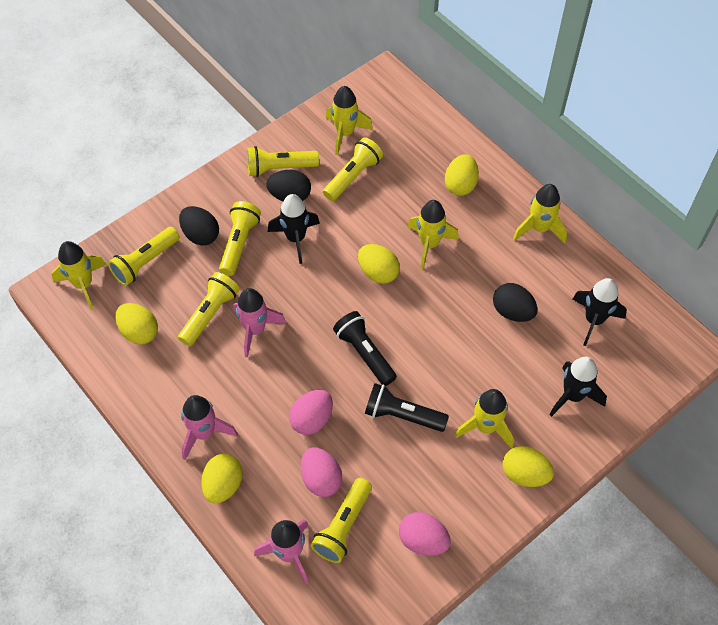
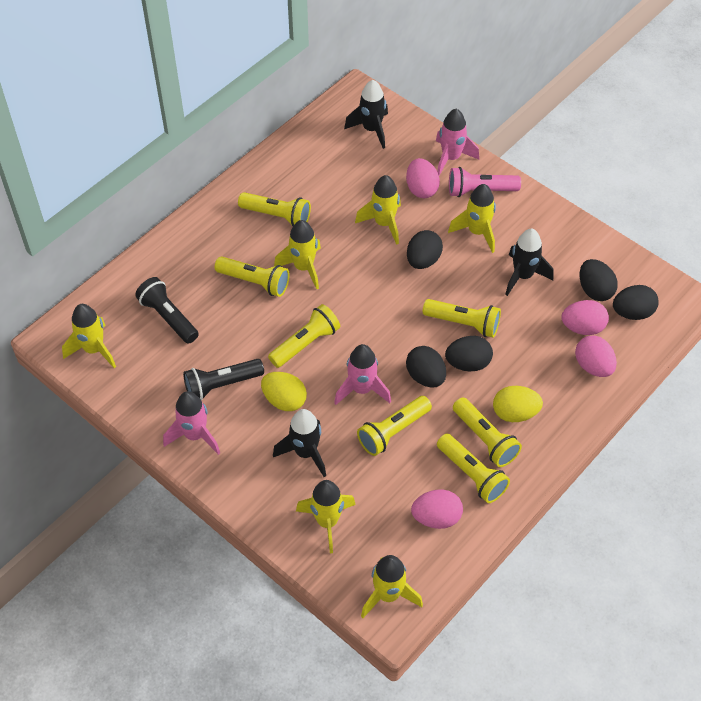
black egg: [179,206,219,246] [266,170,311,201] [493,283,537,322] = 3 -> [406,346,446,387] [407,230,443,269] [445,336,493,371] [580,259,618,301] [613,285,659,320] = 5
pink egg: [289,390,333,435] [301,447,342,497] [399,512,451,556] = 3 -> [406,158,440,198] [411,489,463,529] [561,300,609,335] [575,335,617,377] = 4
pink flashlight: none = 0 -> [449,167,521,197] = 1
yellow egg: [115,303,158,344] [201,454,243,503] [358,244,400,284] [445,154,479,196] [502,446,554,487] = 5 -> [261,372,307,411] [493,386,543,422] = 2
yellow flashlight: [108,227,180,286] [178,272,240,346] [219,201,261,276] [247,146,319,177] [311,478,372,563] [323,137,383,201] = 6 -> [215,256,290,297] [238,192,311,226] [268,304,340,368] [357,396,432,456] [423,299,501,338] [437,434,510,503] [453,397,522,467] = 7
yellow rocket: [51,241,106,309] [326,86,373,155] [408,200,459,269] [455,389,514,449] [513,184,567,243] = 5 -> [62,304,116,368] [274,220,321,289] [296,480,356,554] [355,175,401,245] [361,555,423,618] [448,184,496,253] = 6

